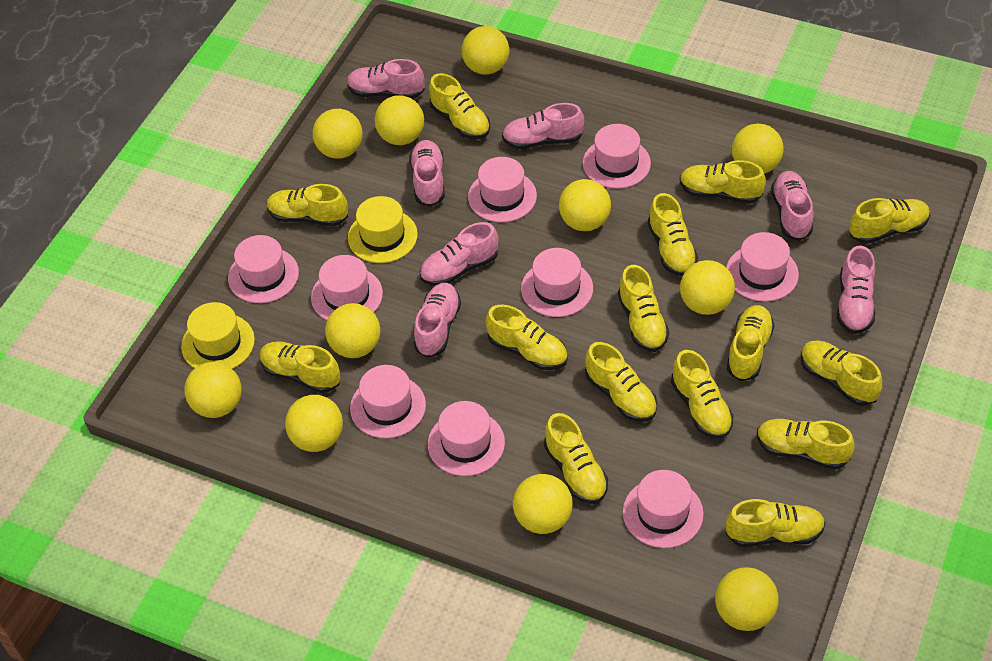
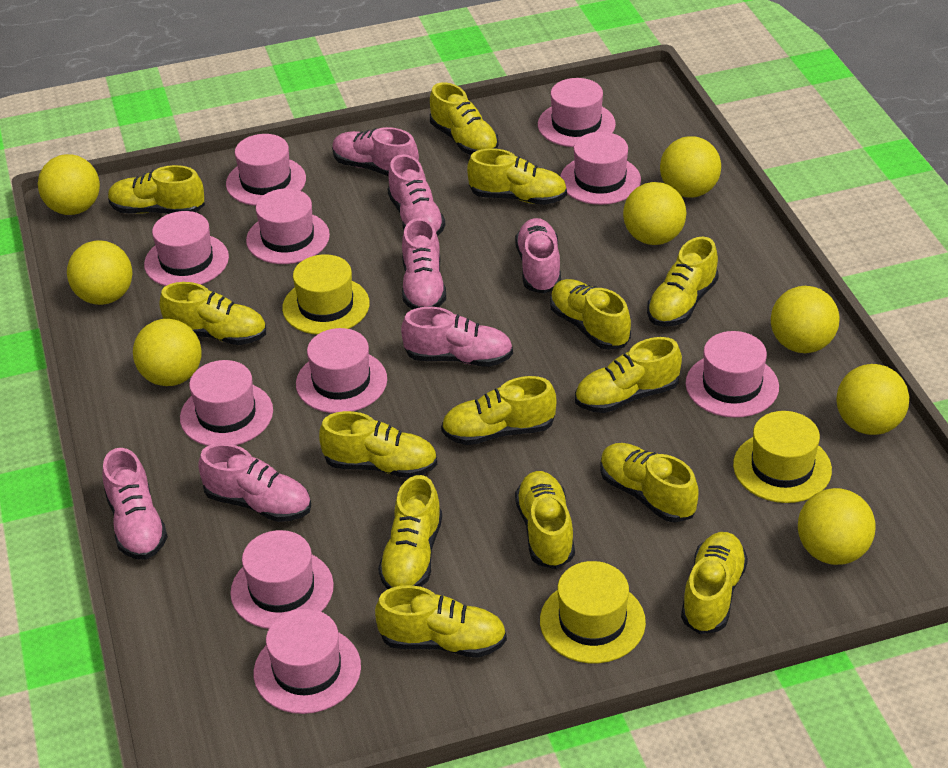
pink hat: [228,235,299,303] [311,255,383,320] [350,365,426,438] [428,401,505,476] [468,157,537,222] [521,248,593,317] [583,124,651,189] [623,470,704,548] [726,232,799,302] = 9 -> [144,211,229,286] [180,360,273,446] [226,134,306,206] [230,530,334,629] [246,188,330,264] [254,609,361,714] [296,328,387,413] [538,78,616,147] [560,132,641,205] [685,331,779,418] = 10
yellow ball: [184,362,242,418] [285,395,343,452] [313,109,363,159] [325,303,380,358] [375,95,424,145] [462,26,509,75] [513,474,573,534] [559,179,611,231] [680,260,735,315] [715,567,779,631] [732,124,783,174] = 11 -> [38,154,100,215] [67,241,132,305] [133,319,202,386] [623,182,686,245] [660,136,721,198] [771,286,840,353] [798,488,876,565] [837,364,909,435] = 8
yellow hat: [181,302,255,369] [348,196,418,263] = 2 -> [282,254,370,335] [540,561,646,663] [733,411,832,503] = 3
yellow shoe: [260,341,340,393] [267,184,348,226] [429,73,490,139] [486,305,568,370] [544,413,608,504] [585,342,657,422] [618,265,669,352] [648,193,698,276] [671,350,734,439] [680,160,766,204] [726,305,774,381] [726,499,825,547] [757,419,854,470] [801,341,882,406] [849,198,930,244] = 15 -> [108,165,205,214] [159,282,266,345] [319,411,437,478] [375,585,507,658] [378,475,442,590] [430,82,499,155] [441,376,556,445] [467,148,567,205] [515,471,575,569] [550,279,631,350] [575,337,682,413] [600,443,699,523] [647,237,719,327] [681,532,748,634] = 14

